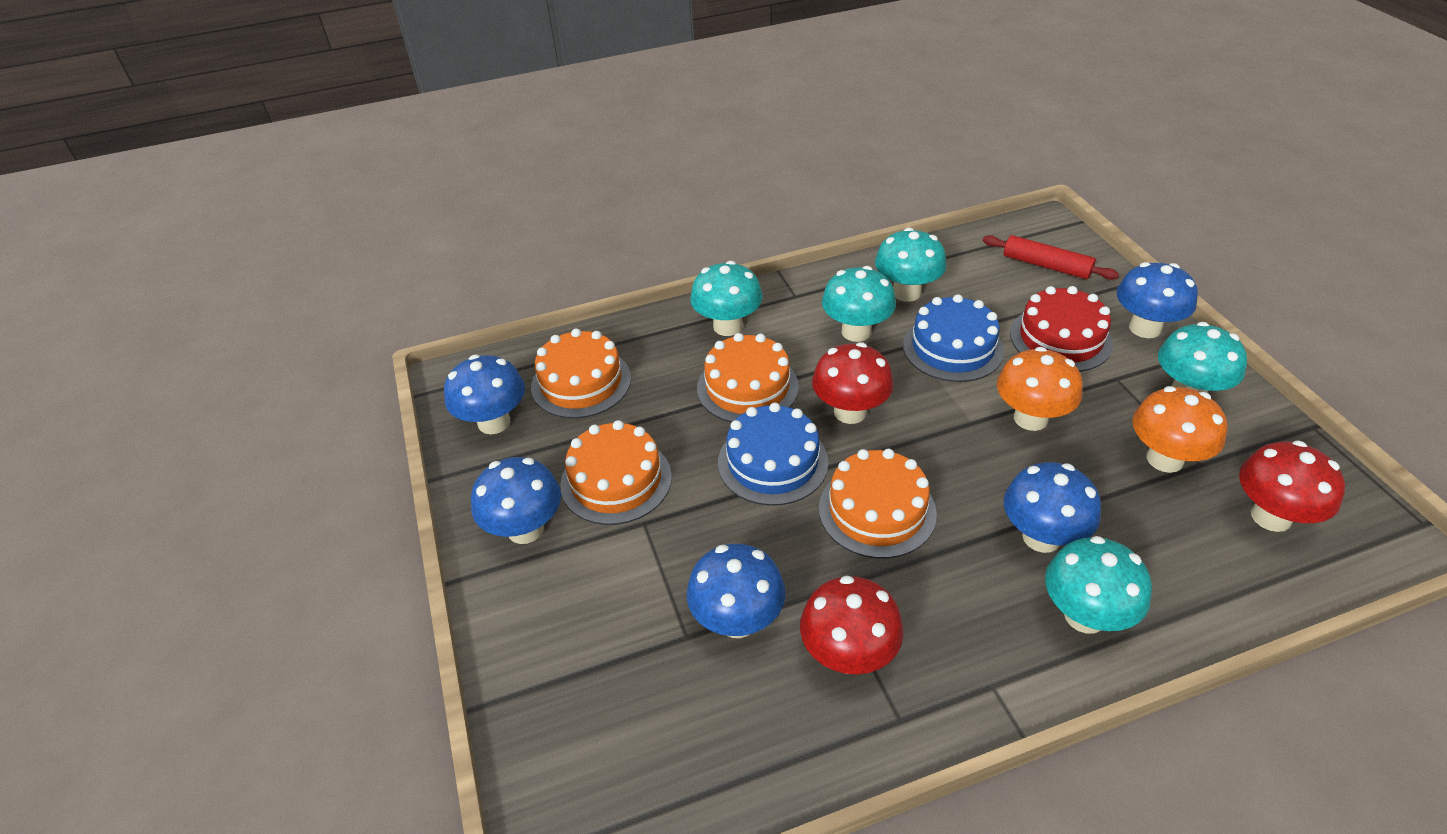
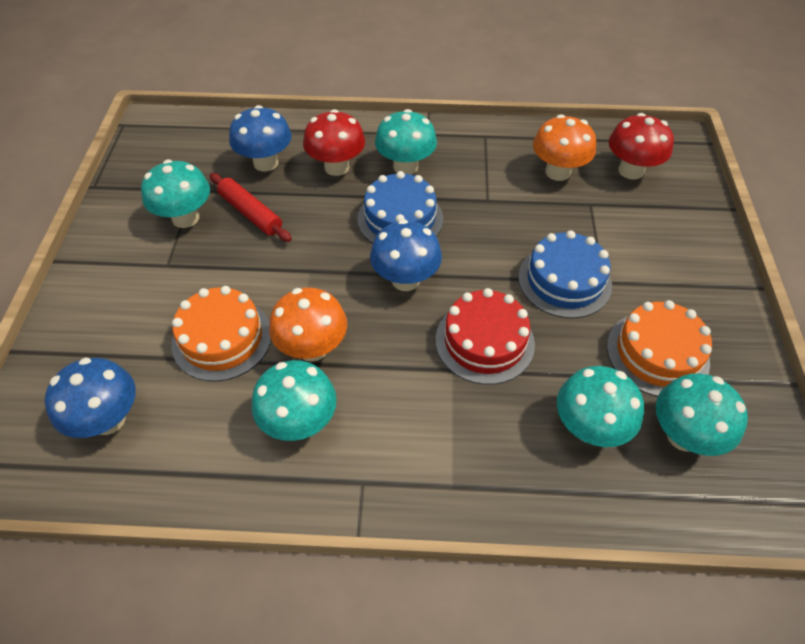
blue mushroom: [444,355,525,434] [471,457,561,544] [687,544,786,638] [1004,462,1101,553] [1117,262,1198,338] = 5 -> [45,357,136,438] [229,105,292,172] [370,219,442,291] = 3
orange cake: [531,328,631,418] [560,420,672,525] [697,333,799,422] [819,449,937,559] = 4 -> [172,286,271,382] [607,300,712,397] = 2
red mushroom: [800,576,904,674] [812,342,894,424] [1239,441,1345,532] = 3 -> [303,109,365,176] [609,113,674,180] = 2

